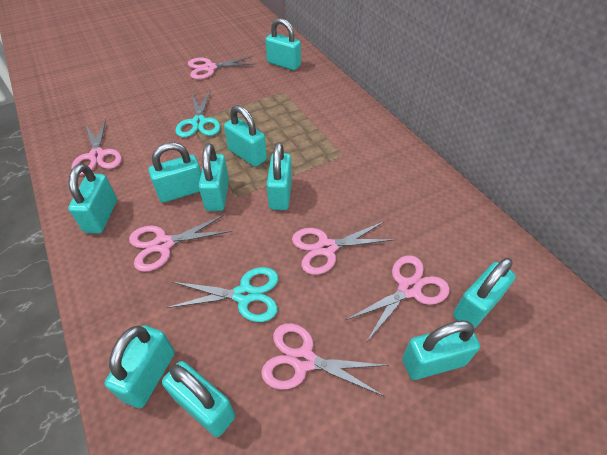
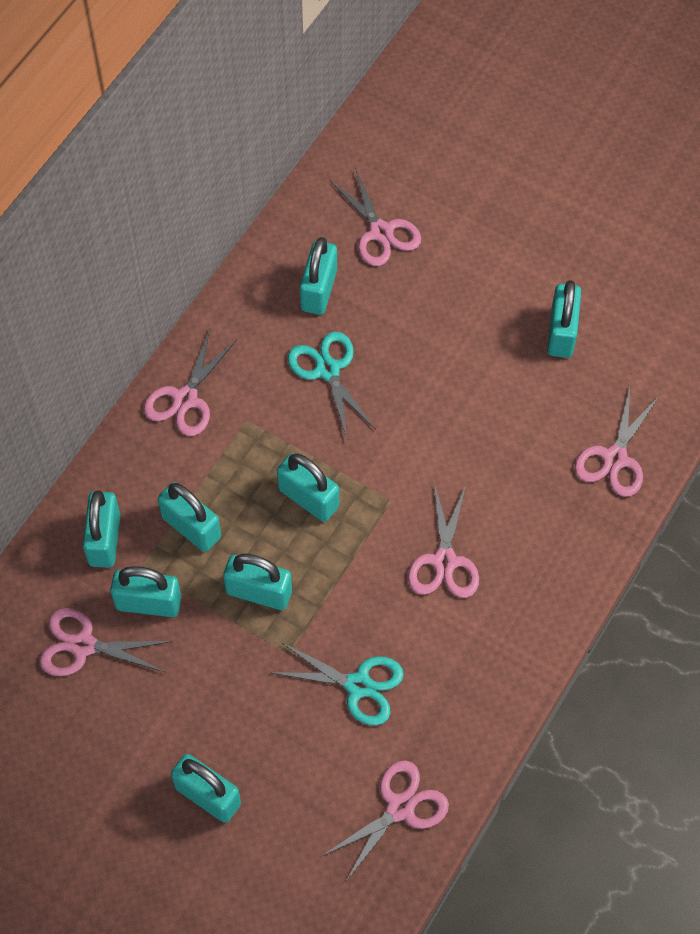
turquoise padlock: [68,164,117,234] [105,325,175,408] [149,142,201,203] [162,361,235,437] [199,143,229,211] [224,105,267,167] [265,18,301,71] [266,142,292,210] [402,320,480,380] [453,258,516,328] = 10 -> [83,490,120,568] [110,566,181,617] [158,482,221,552] [171,754,241,823] [223,554,292,610] [277,453,339,522] [300,237,337,315] [547,280,581,358] = 8

